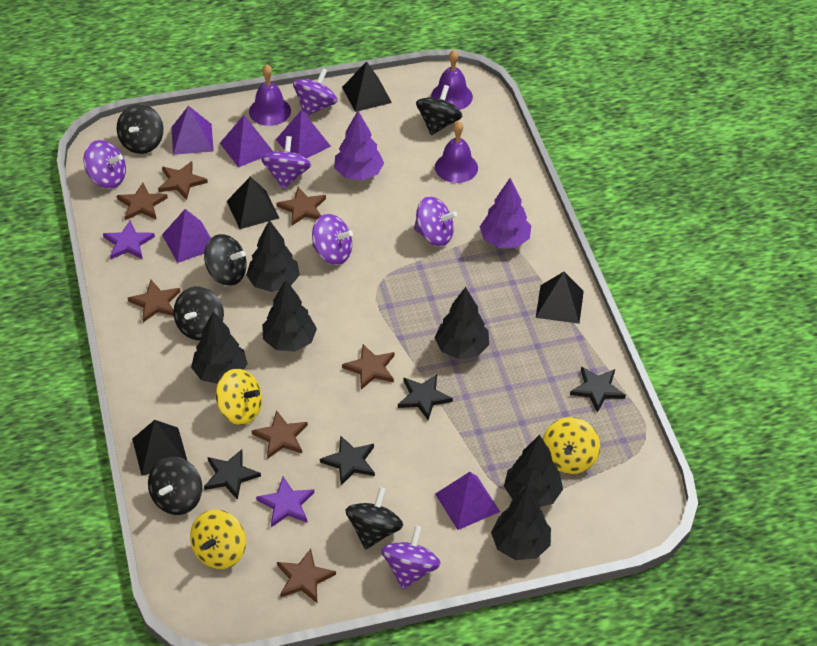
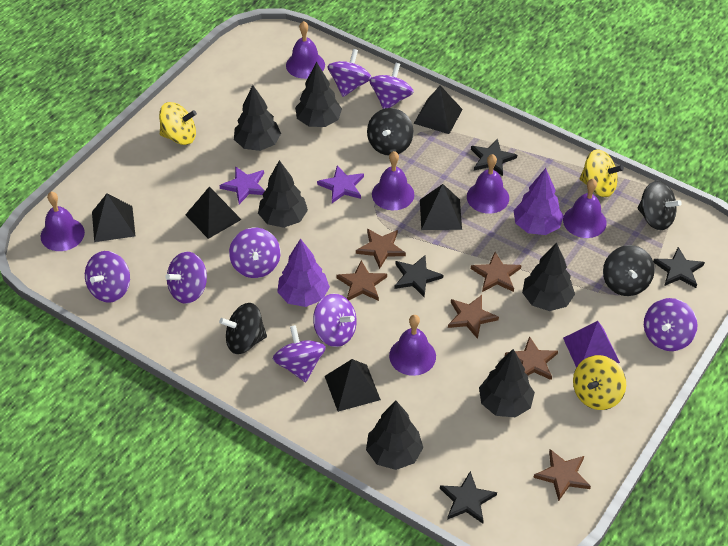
black pyramid: [132,420,187,476] [227,177,279,229] [342,61,392,112] [536,272,584,324] = 4 -> [92,194,136,242] [186,187,242,239] [325,359,381,412] [414,86,463,134] [420,184,462,230] = 5
black spinning top: [117,104,164,154] [148,457,202,515] [173,286,224,341] [204,234,247,286] [345,487,403,550] [416,85,463,135] = 6 -> [219,303,267,354] [367,108,414,156] [603,245,655,296] [638,181,682,230] = 4
brown star: [117,183,168,220] [128,280,181,322] [158,161,208,200] [252,410,308,459] [277,187,326,226] [277,549,336,603] [342,344,394,390] = 7 -> [336,260,387,301] [356,229,406,269] [448,295,499,339] [471,252,522,292] [505,336,558,380] [533,449,591,501] = 6
purple bell: [249,65,291,126] [431,50,473,110] [435,121,478,183] = 3 -> [40,192,85,251] [286,21,325,79] [372,151,414,210] [389,315,436,376] [467,154,509,214] [563,179,607,238] = 6
purple pyramid: [162,209,211,263] [172,106,214,155] [220,115,273,167] [276,110,331,158] [435,472,500,530] = 5 -> [563,321,620,368] = 1
purple spinning top: [84,140,126,189] [261,136,311,190] [293,68,338,116] [312,214,353,265] [381,526,441,590] [414,197,457,246] = 6 -> [85,251,130,303] [166,252,207,304] [229,228,280,278] [273,325,326,382] [313,294,357,347] [327,49,372,97] [369,63,414,109] [644,298,698,351] = 8

